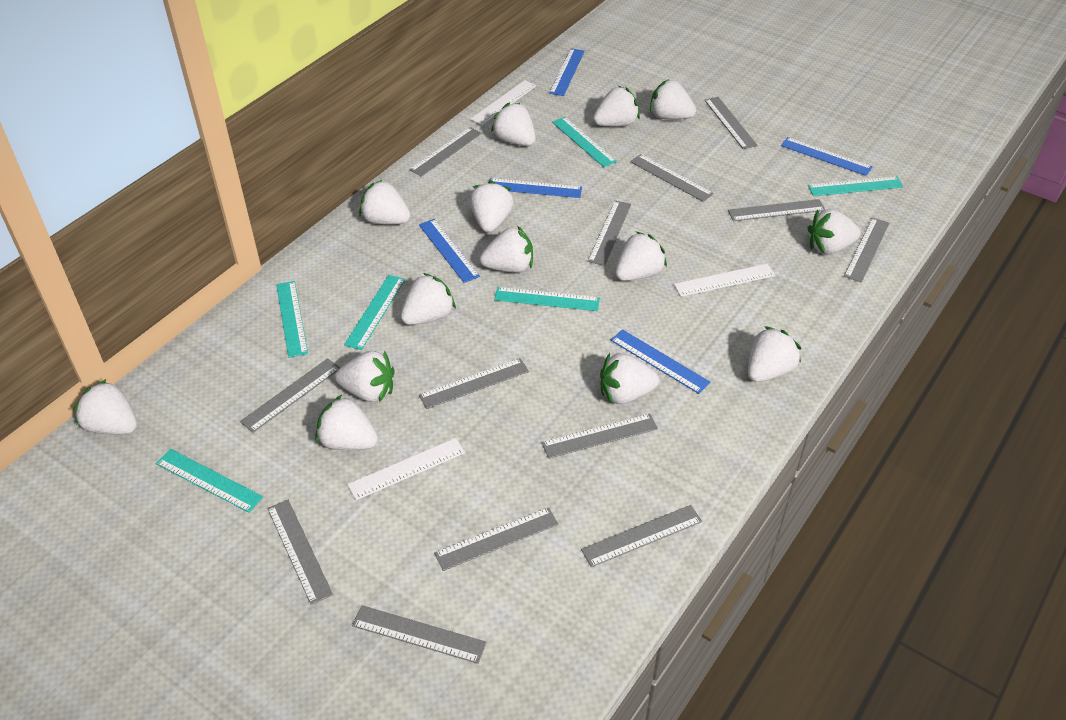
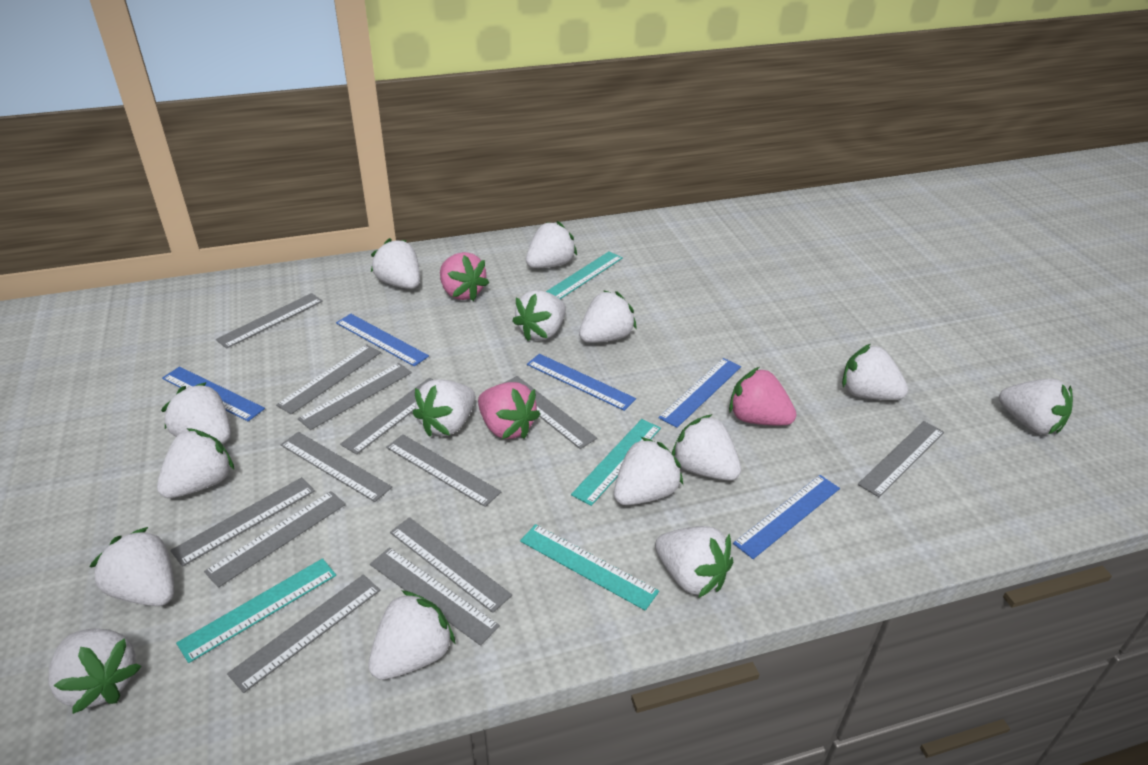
pink strawberry: none = 0 -> [440,252,489,301] [478,382,541,439] [729,367,797,425] = 3
turquoise ruler: [156,449,263,513] [276,281,308,358] [344,275,405,350] [494,287,600,311] [552,117,617,167] [808,176,903,196] = 6 -> [176,558,336,663] [520,524,659,611] [546,252,623,299] [571,419,661,506] = 4
white ruler: [347,438,465,500] [470,80,536,125] [674,264,775,297] = 3 -> none = 0
white strawberry: [74,379,138,434] [315,394,378,450] [335,351,394,402] [359,179,411,225] [401,273,456,325] [470,181,514,232] [480,226,533,273] [491,103,536,146] [593,86,640,127] [600,353,659,404] [615,231,667,281] [650,79,696,120] [748,326,801,382] [807,209,861,255] = 14 -> [48,629,142,714] [90,527,174,606] [157,428,234,498] [161,382,231,444] [368,590,456,680] [371,238,420,289] [412,379,475,437] [512,290,566,341] [526,221,577,268] [579,290,637,343] [614,437,683,505] [655,526,733,598] [672,414,741,481] [842,344,908,400] [999,379,1073,434] = 15

